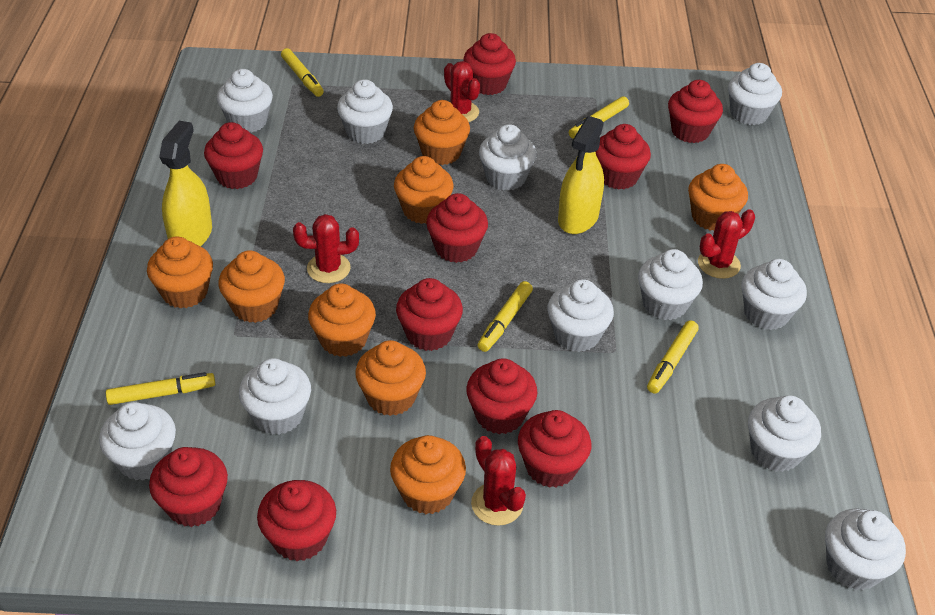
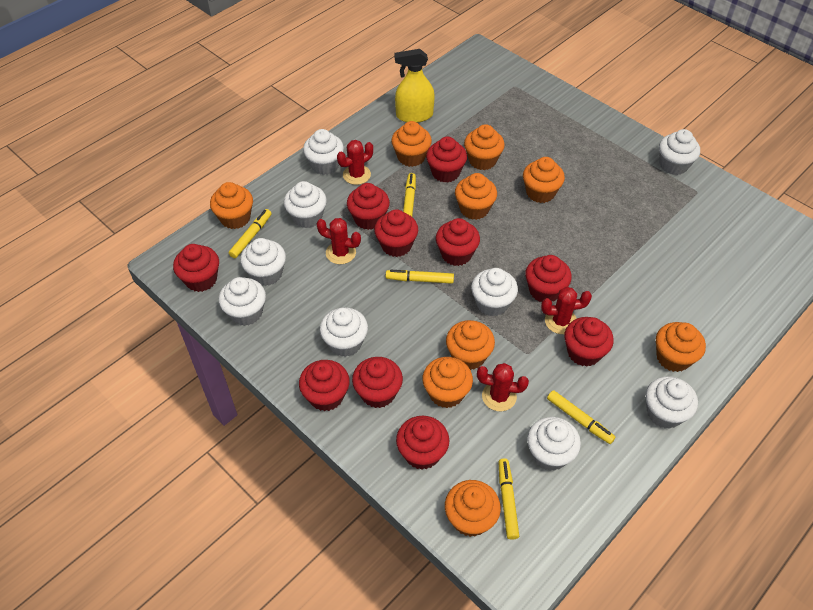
orange cupcake: [147,236,213,308] [218,250,285,323] [308,284,376,357] [355,340,426,416] [390,435,466,514] [394,156,454,224] [414,100,470,165] [688,164,748,230] = 8 -> [210,182,253,229] [391,121,432,167] [422,357,473,408] [445,480,501,537] [446,320,495,370] [455,173,497,220] [464,124,505,170] [523,157,565,203] [656,322,706,372] = 9
white cupcake: [99,402,176,481] [217,69,273,133] [239,358,311,435] [337,79,393,144] [479,124,537,191] [548,279,614,352] [638,249,703,320] [728,63,782,125] [742,259,807,330] [748,395,821,472] [825,509,906,590] = 11 -> [219,277,266,326] [240,238,286,286] [284,181,327,228] [303,129,344,175] [320,307,368,357] [471,268,518,316] [527,417,581,471] [646,376,698,429] [659,129,700,175] = 9
yellow spray bottle: [159,121,212,246] [558,116,604,234] = 2 -> [395,49,435,123] = 1

